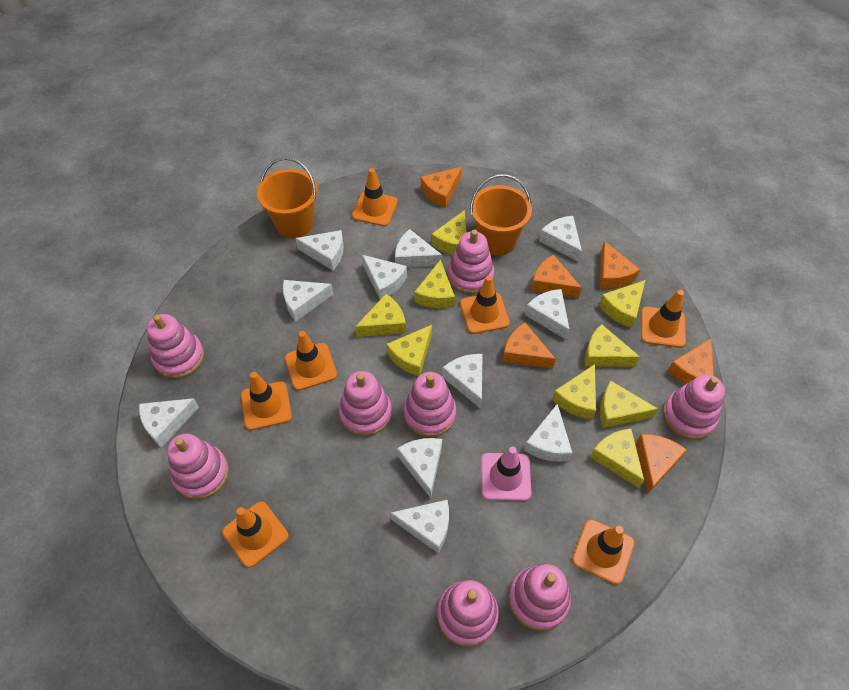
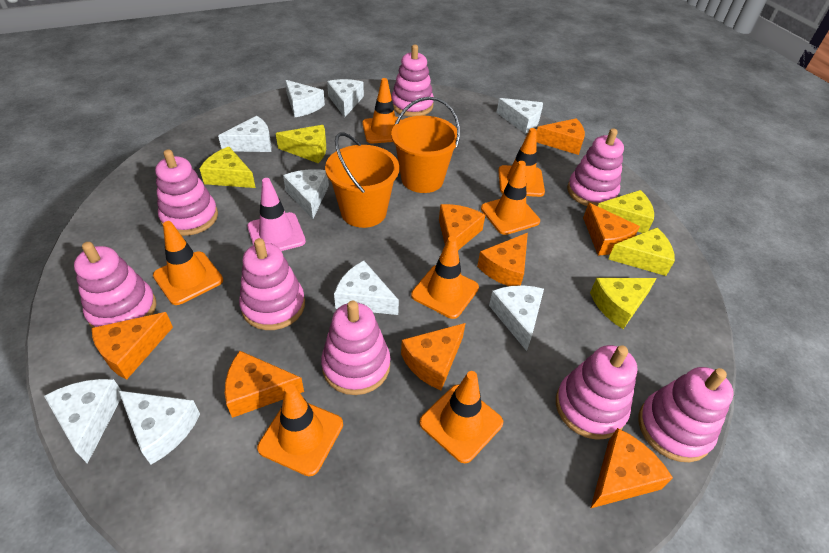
orange cheese: [421,167,462,208] [502,323,556,369] [531,254,582,298] [599,241,640,289] [636,434,687,494] [668,339,714,384] = 6 -> [92,312,173,380] [225,351,304,418] [401,323,466,390] [439,204,485,250] [477,233,528,286] [536,118,585,155] [583,203,640,255] [590,428,673,509] = 8
white cheese: [139,398,199,447] [283,280,334,322] [295,230,344,270] [362,255,407,299] [390,500,449,553] [395,229,442,268] [397,438,442,498] [442,354,482,409] [524,403,572,462] [525,289,570,340] [539,216,582,262] = 11 -> [44,379,121,464] [119,391,200,464] [218,116,272,152] [283,169,329,219] [285,80,325,117] [327,79,364,117] [334,261,399,315] [489,285,544,351] [496,98,543,134] = 9
yellow cheese: [355,294,406,337] [386,325,432,376] [414,259,455,309] [431,210,467,255] [552,364,596,419] [585,324,640,367] [590,429,644,488] [599,280,645,328] [600,381,658,428] = 9 -> [199,146,256,188] [276,125,326,163] [590,278,657,329] [598,190,654,233] [608,227,675,276] = 5

